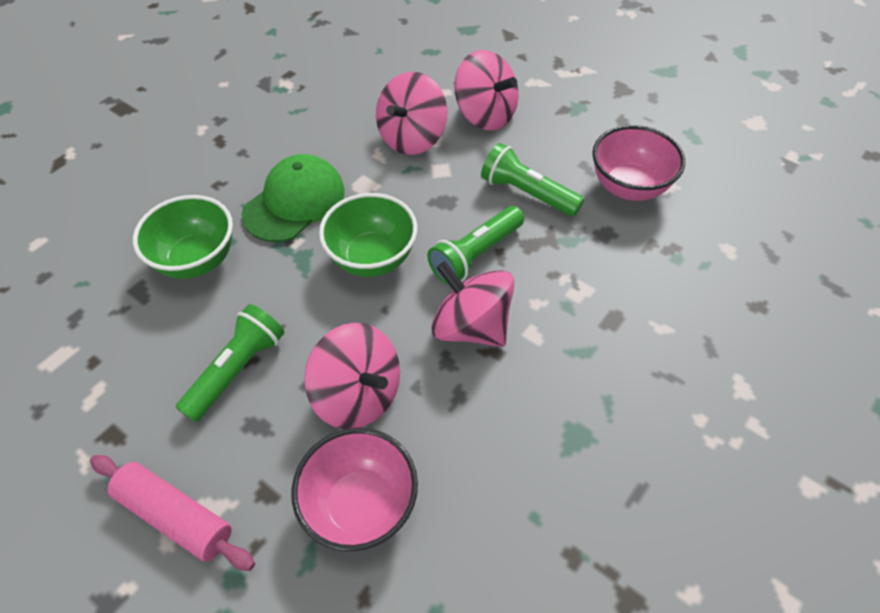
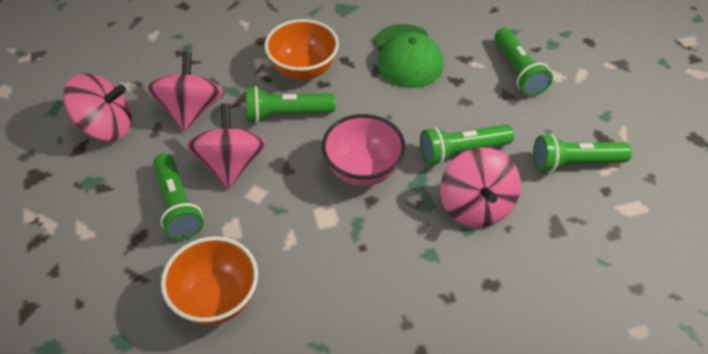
green bowl: [133,195,233,279] [319,193,418,277] = 2 -> none = 0
green flashlight: [176,304,284,422] [427,206,524,285] [481,143,584,217] = 3 -> [153,153,203,240] [246,86,335,123] [420,125,514,165] [495,28,553,96] [533,134,632,173] = 5
orange bowl: none = 0 -> [161,236,258,325] [264,19,339,80] = 2
pink bowl: [291,428,418,551] [592,125,685,201] = 2 -> [322,114,406,186] = 1
pink rolling pin: [90,455,255,571] = 1 -> none = 0

